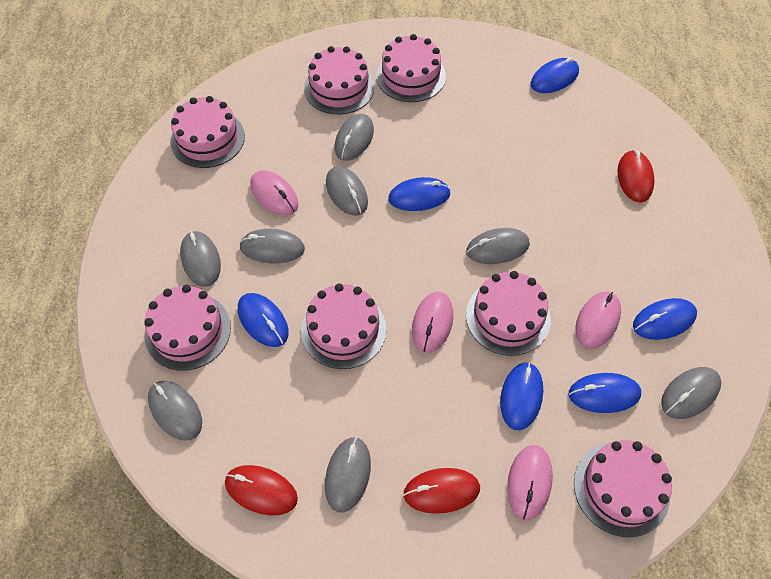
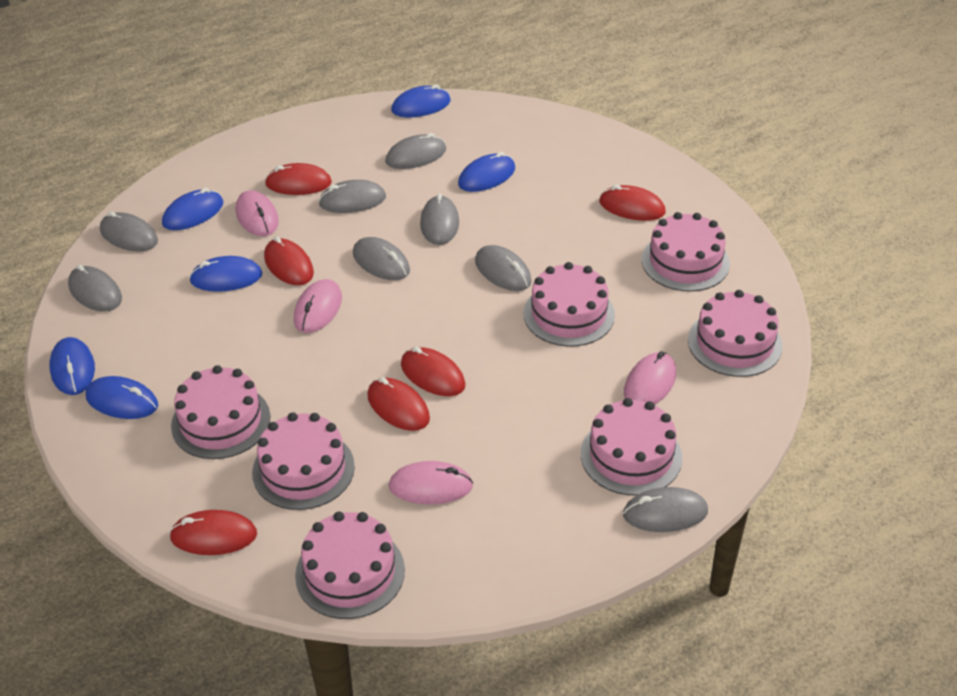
red mouse: [225,465,298,515] [403,468,480,514] [617,150,655,202] = 3 -> [169,510,257,555] [264,236,314,285] [265,163,332,195] [367,377,430,431] [401,347,466,396] [599,185,666,221] = 6

